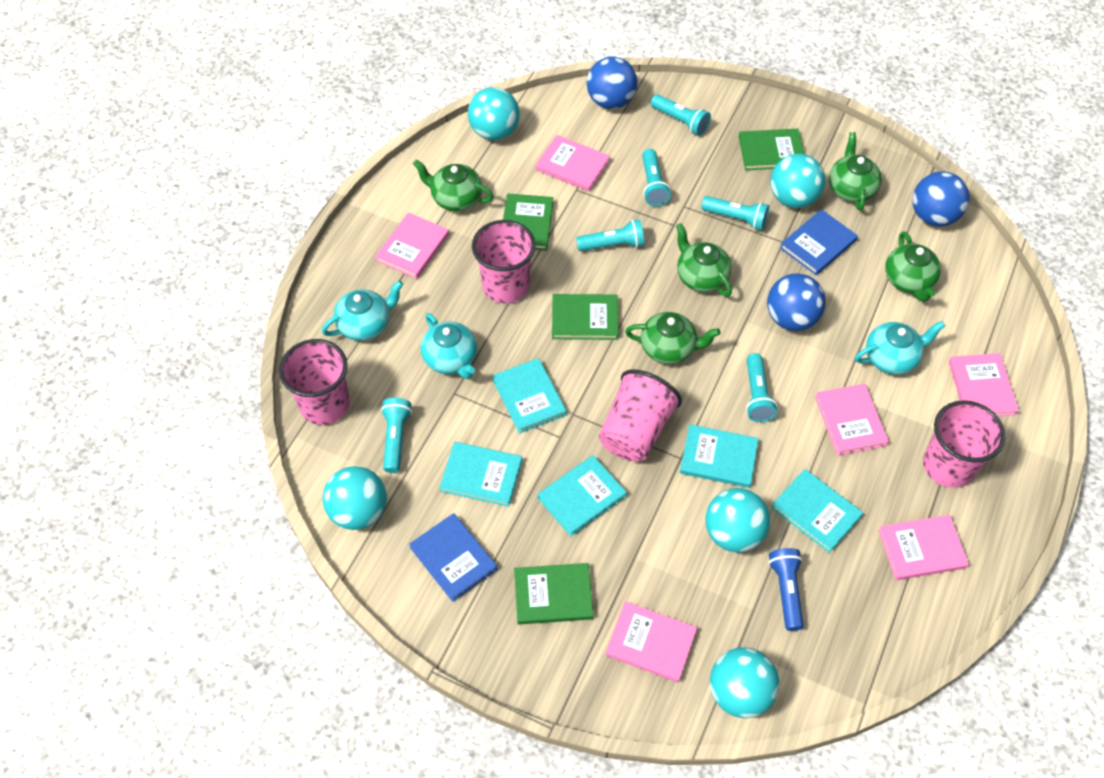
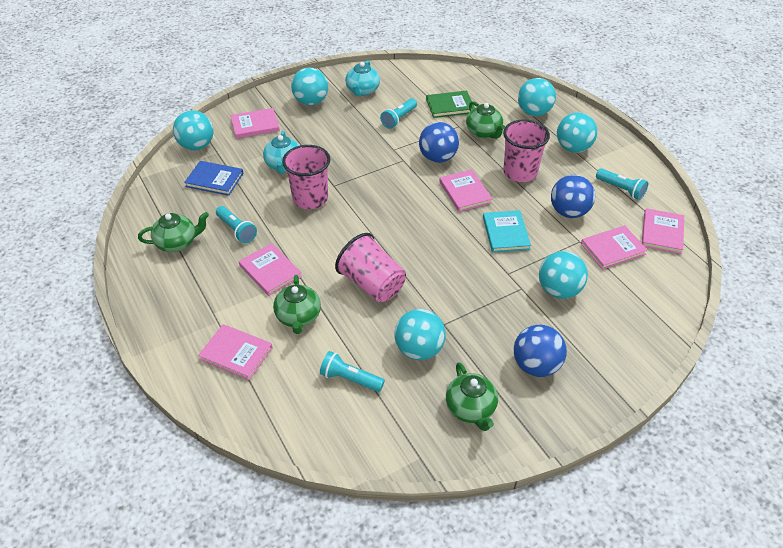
blue book: [409,513,497,602] [780,209,858,275] = 2 -> [184,161,244,196] = 1
blue flashlight: [769,548,804,631] = 1 -> none = 0
green book: [503,194,553,251] [514,563,593,624] [552,294,619,340] [739,129,804,170] = 4 -> [426,91,475,118] = 1
green teapot: [413,160,494,211] [625,312,720,364] [676,223,732,297] [829,132,882,210] [885,231,941,302] = 5 -> [138,212,209,252] [273,275,321,334] [446,362,498,431] [466,101,505,139] = 4
pink cup: [279,339,350,425] [472,220,536,303] [599,369,682,462] [923,400,1006,488] = 4 -> [282,145,330,209] [335,233,406,302] [503,119,550,182] = 3
turquoise ball: [322,466,387,530] [468,87,520,140] [705,488,770,553] [710,647,780,718] [770,153,825,208] = 5 -> [173,110,214,150] [291,67,328,105] [394,309,446,360] [518,78,556,116] [539,251,588,299] [557,112,597,153] = 6
turquoise book: [439,442,522,507] [492,358,567,434] [537,455,627,536] [680,424,759,488] [771,469,863,553] = 5 -> [483,210,531,253] = 1
turquoise flashlight: [381,398,412,473] [576,219,644,251] [642,149,671,206] [650,94,711,136] [701,196,769,230] [746,353,777,422] = 6 -> [216,206,257,243] [320,351,385,392] [380,98,417,129] [596,168,648,200] = 4
turquoise teapot: [322,280,403,341] [421,313,477,379] [855,321,945,375] = 3 -> [263,131,300,174] [345,60,380,96] = 2

